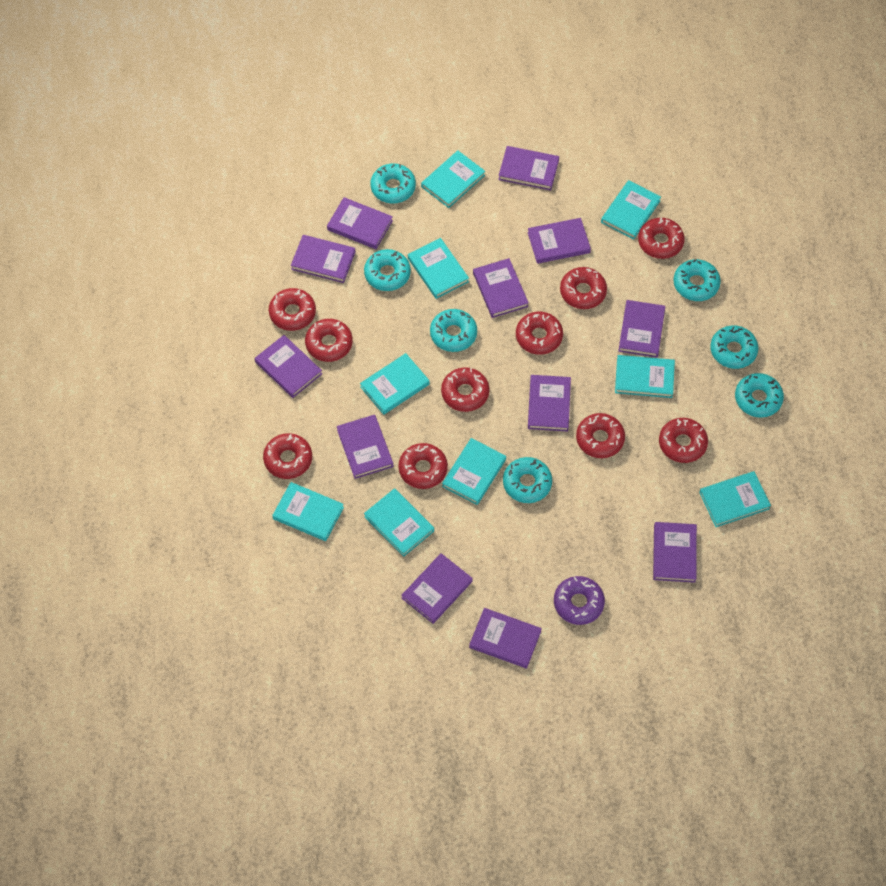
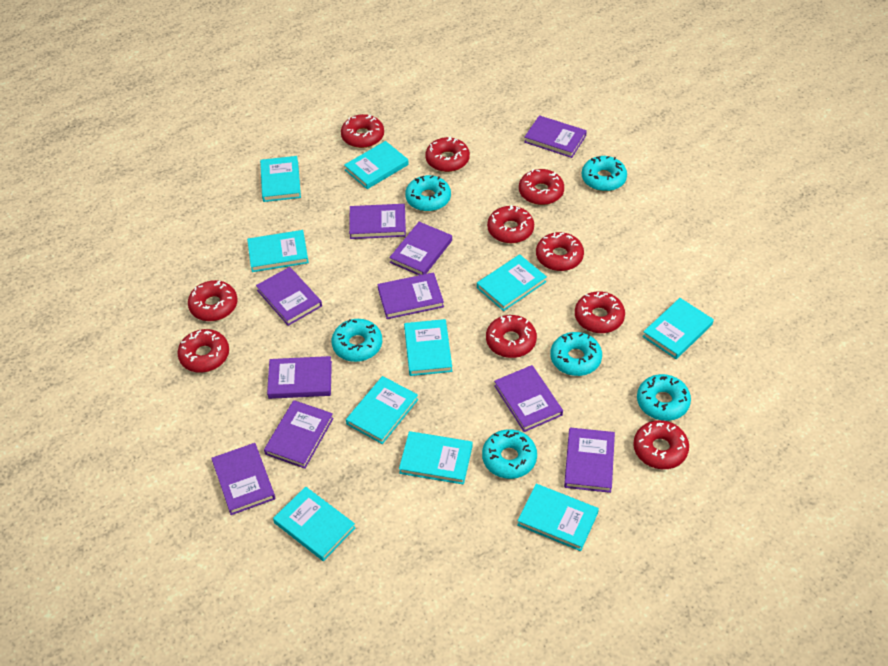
purple book: [255,335,322,398] [291,235,355,283] [327,197,393,249] [337,415,393,479] [401,553,473,624] [469,608,542,668] [473,258,529,318] [498,146,559,190] [528,218,591,264] [528,375,571,432] [618,300,665,358] [653,522,697,583] = 12 -> [211,443,275,515] [256,267,322,326] [264,400,334,469] [267,356,332,399] [349,204,406,239] [377,272,444,319] [389,222,452,275] [494,365,563,432] [524,115,587,158] [564,428,615,493] = 10
purple donut: [554,576,605,625] = 1 -> none = 0
turquoise book: [272,482,344,541] [360,353,430,415] [364,488,434,557] [408,238,469,299] [421,151,485,208] [442,438,506,505] [601,180,661,239] [615,355,675,398] [699,471,771,527] = 9 -> [247,230,309,272] [260,156,301,202] [273,486,355,561] [344,141,409,189] [346,376,418,444] [399,431,472,485] [404,319,452,376] [477,254,547,311] [517,484,599,551] [642,298,714,359] = 10
turquoise donut: [364,249,411,291] [370,163,416,204] [430,309,477,352] [503,457,552,503] [673,259,721,301] [710,325,758,369] [735,373,784,418] = 7 -> [332,319,382,362] [405,175,451,211] [482,429,537,479] [550,332,602,376] [582,156,627,191] [637,374,691,421] = 6

